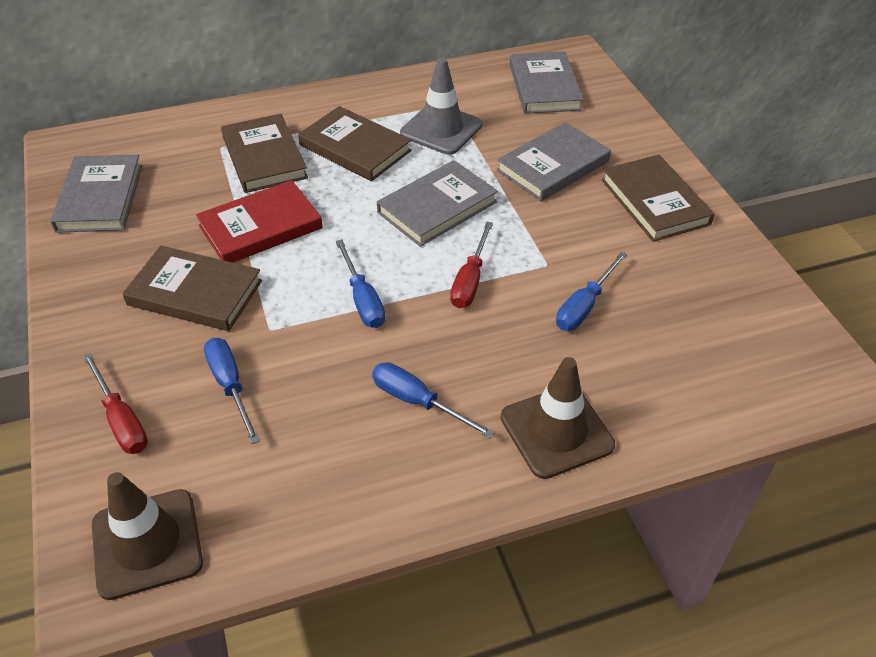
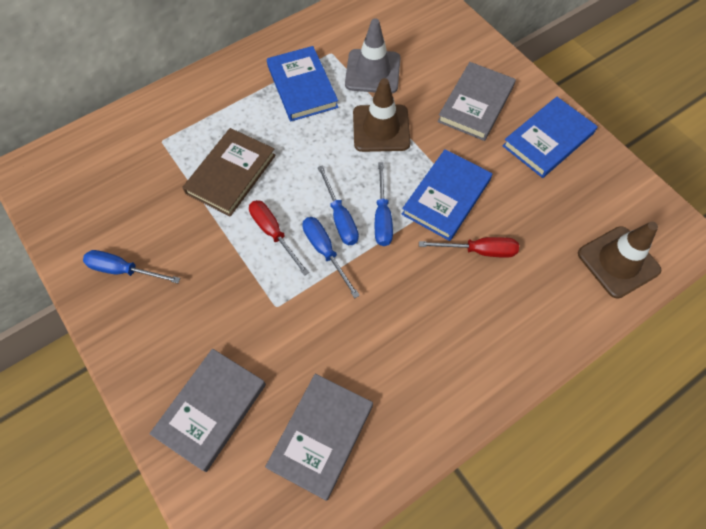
blue book: none = 0 -> [267,46,338,121] [402,149,492,241] [502,97,598,178] = 3
brown book: [122,246,262,331] [221,114,308,193] [298,106,412,181] [601,155,715,242] = 4 -> [182,128,276,217] = 1
grey book: [50,154,142,233] [377,160,498,247] [496,122,611,201] [510,51,584,114] = 4 -> [149,349,266,472] [265,374,373,501] [437,62,516,141] = 3
red book: [196,180,323,263] = 1 -> none = 0

